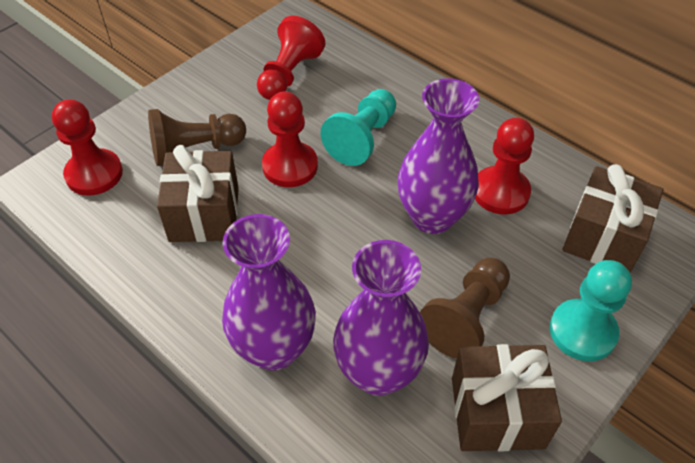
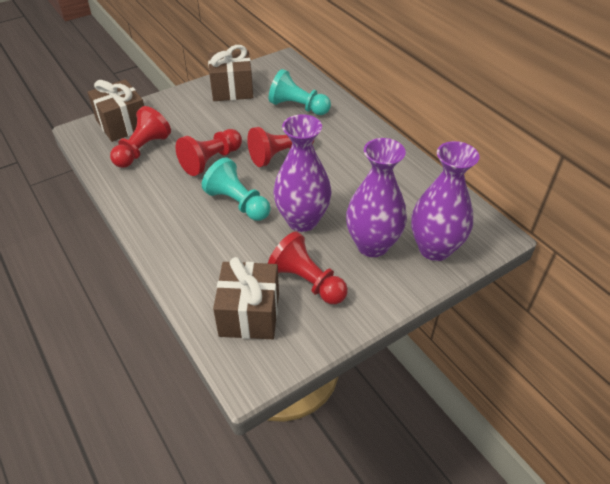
brown pawn: [148,109,246,166] [420,258,510,359] = 2 -> none = 0

